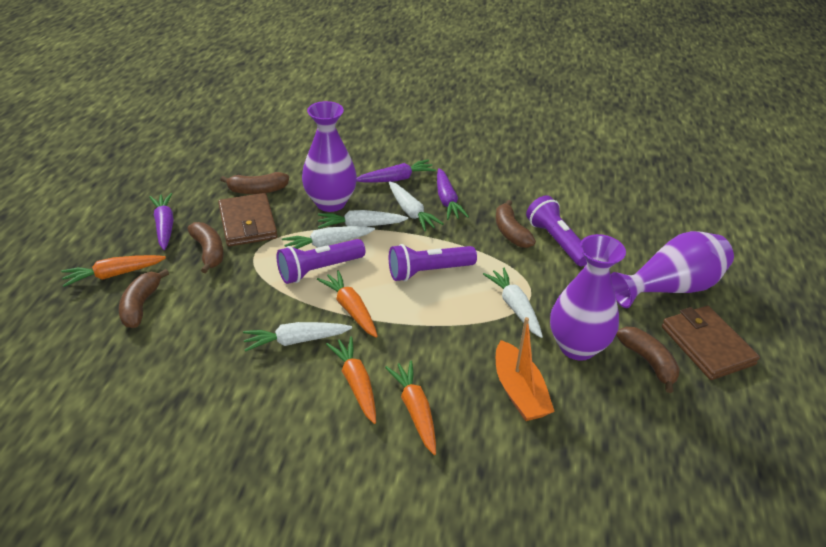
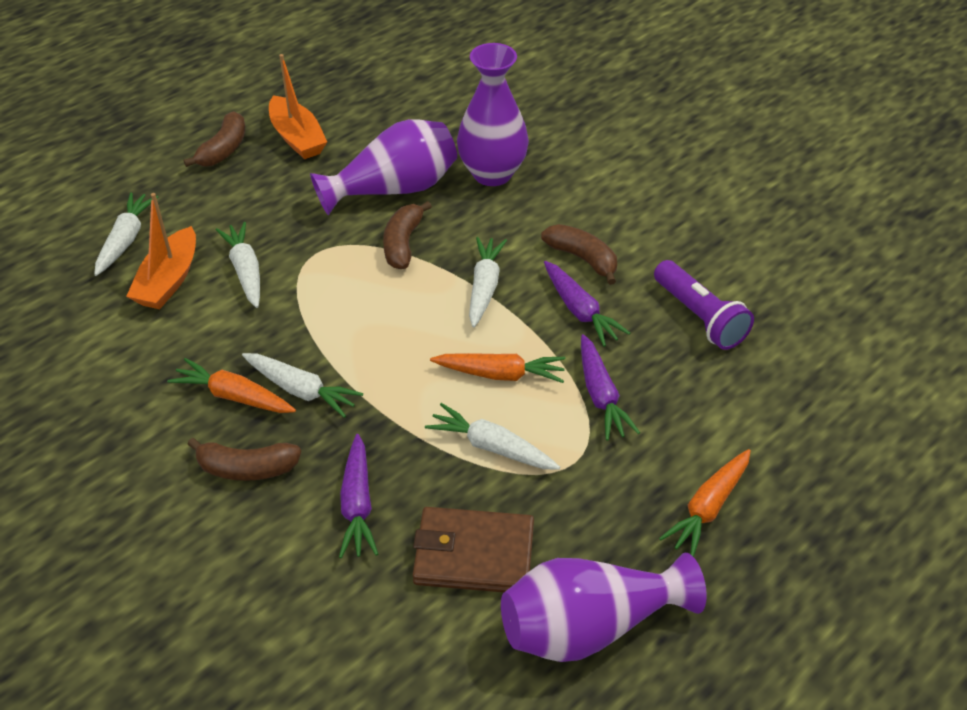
brown banana: [119,269,169,328] [187,222,224,273] [220,172,289,194] [496,200,536,248] [616,327,680,393] = 5 -> [183,111,245,167] [187,438,301,481] [383,201,432,269] [541,224,617,285] = 4
brown wallet: [218,193,278,247] [662,306,760,380] = 2 -> [413,507,534,593] = 1
orange boat: [496,317,555,421] = 1 -> [126,193,196,309] [269,54,327,159] = 2
orange carrot: [61,255,166,287] [317,270,378,338] [326,336,376,424] [385,360,436,455] = 4 -> [167,358,296,413] [430,353,565,383] [659,449,751,557] = 3
purple flashlight: [277,239,365,284] [389,244,477,282] [526,195,587,266] = 3 -> [654,260,754,350] = 1

